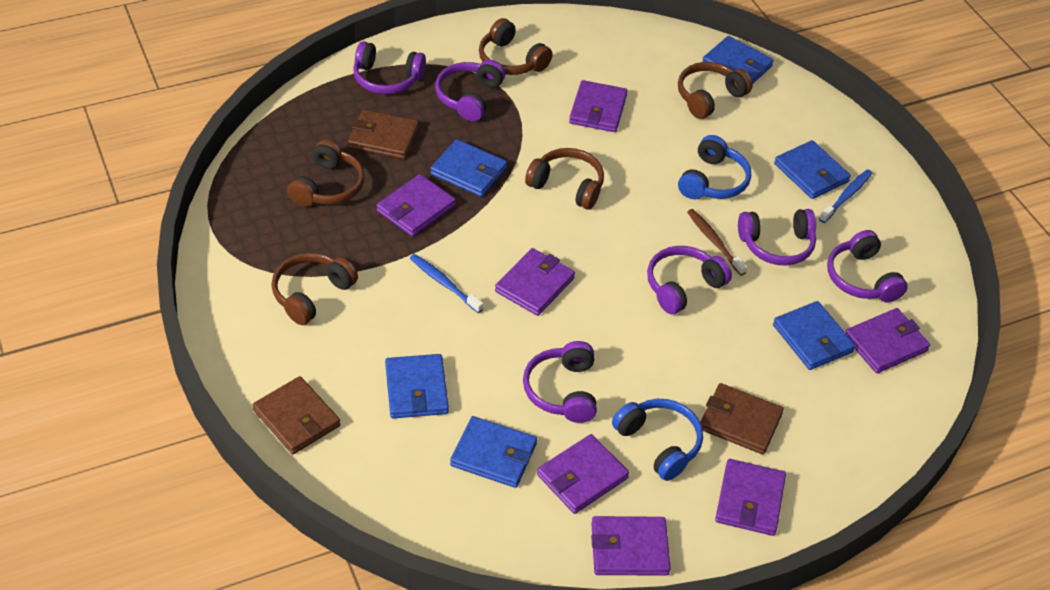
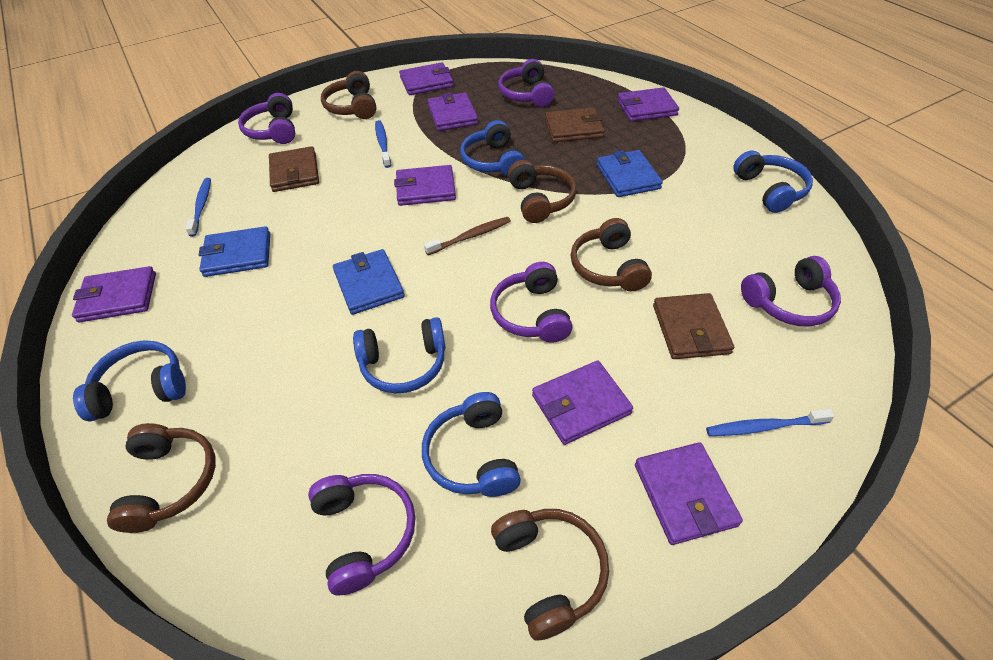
blue headphones: [612,399,703,481] [678,135,751,199] = 2 -> [73,340,186,421] [353,317,446,393] [422,392,521,497] [460,120,525,176] [733,150,813,213] = 5
blue toothbrush: [410,254,483,313] [819,169,872,223] = 2 -> [185,178,211,237] [375,120,391,168] [706,409,835,436] = 3
blue wallet: [385,354,449,418] [430,139,507,197] [450,416,537,488] [702,36,774,84] [773,301,855,370] [774,140,851,199] = 6 -> [199,226,270,277] [333,249,405,315] [597,150,663,197] = 3
purple headphones: [353,41,426,94] [435,60,505,122] [523,341,597,423] [647,246,732,314] [738,209,816,266] [827,230,908,303] = 6 -> [238,93,295,144] [308,474,415,595] [490,262,572,343] [498,59,555,107] [741,256,841,326] = 5

